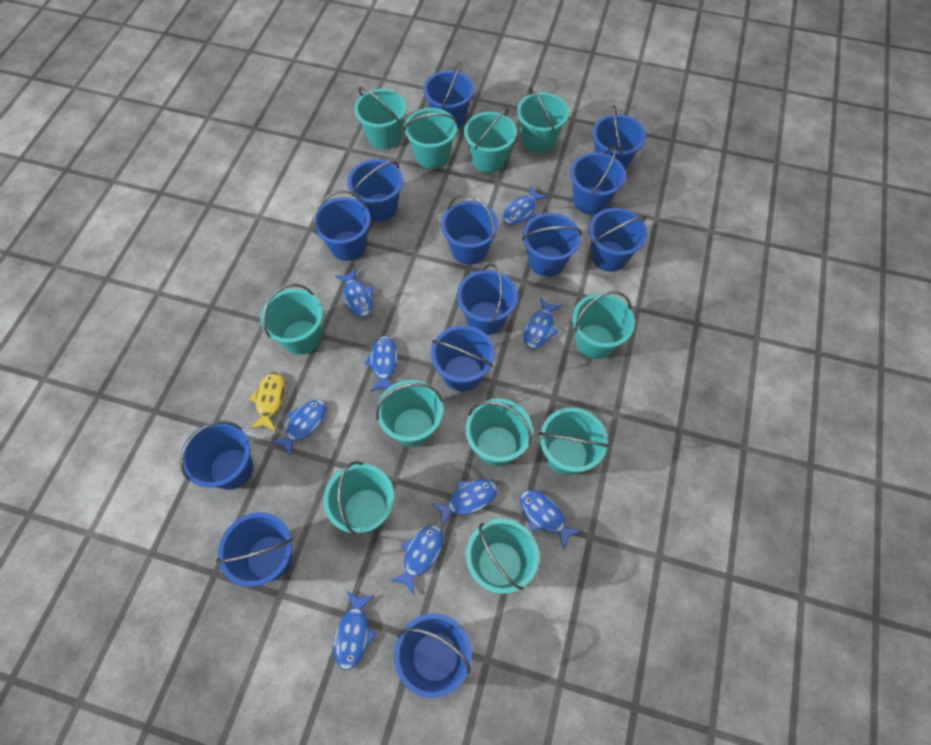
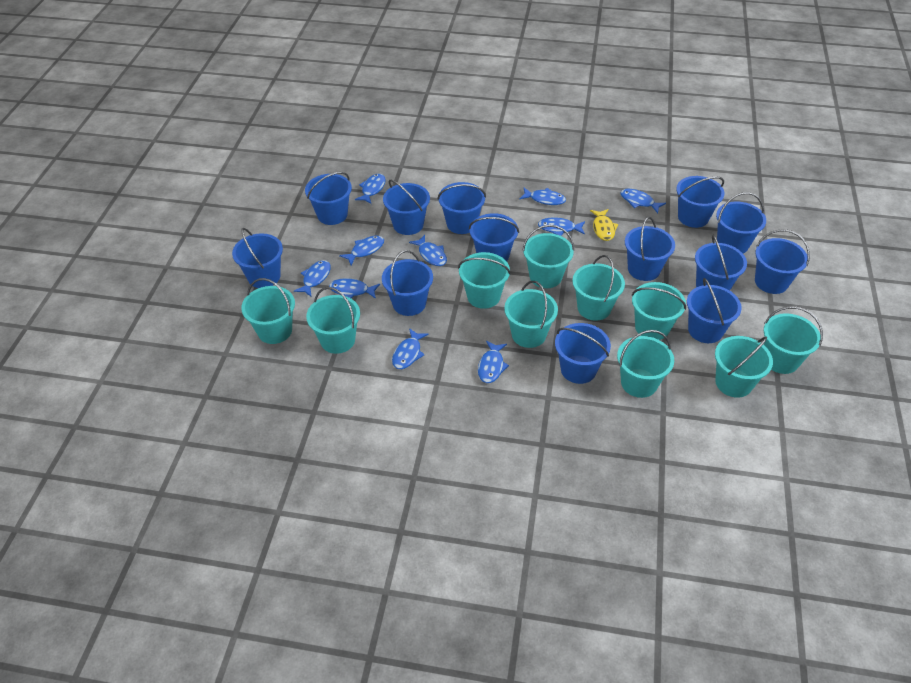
blue fish: [271,399,326,457] [334,591,376,670] [335,268,374,317] [364,336,398,391] [390,525,443,595] [431,479,497,527] [503,187,547,225] [520,490,582,550] [523,298,562,349] = 9 -> [294,260,331,296] [329,278,380,299] [339,236,384,265] [355,174,386,204] [392,328,429,369] [409,235,447,266] [478,341,509,383] [519,188,566,205] [538,217,585,236] [620,189,666,213] = 10
turquoise bucket: [260,284,323,355] [323,461,394,535] [354,87,406,149] [376,380,443,447] [404,108,458,169] [464,108,517,173] [465,398,533,466] [466,519,539,594] [517,85,569,153] [539,407,609,475] [572,291,635,359] = 11 -> [241,278,295,344] [306,287,360,354] [458,252,511,309] [504,281,558,348] [522,225,574,288] [572,255,625,321] [617,330,674,398] [632,282,686,340] [715,336,773,398] [764,306,823,374] = 10

